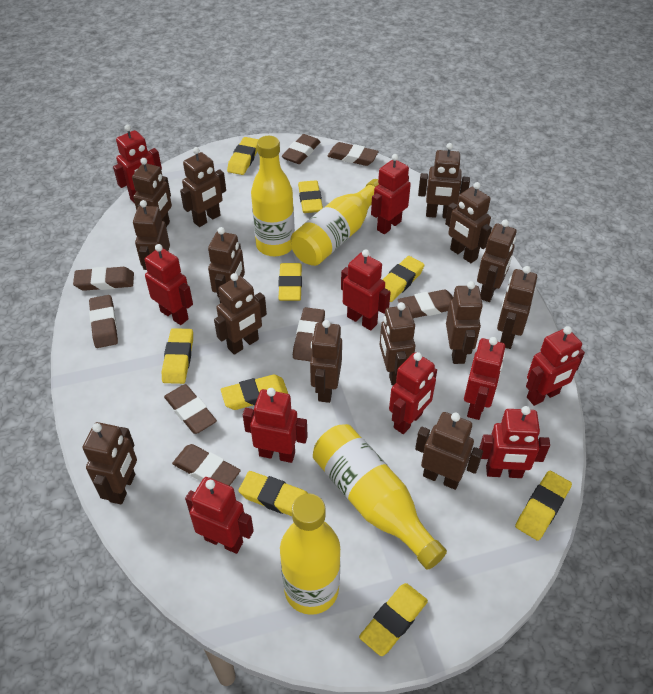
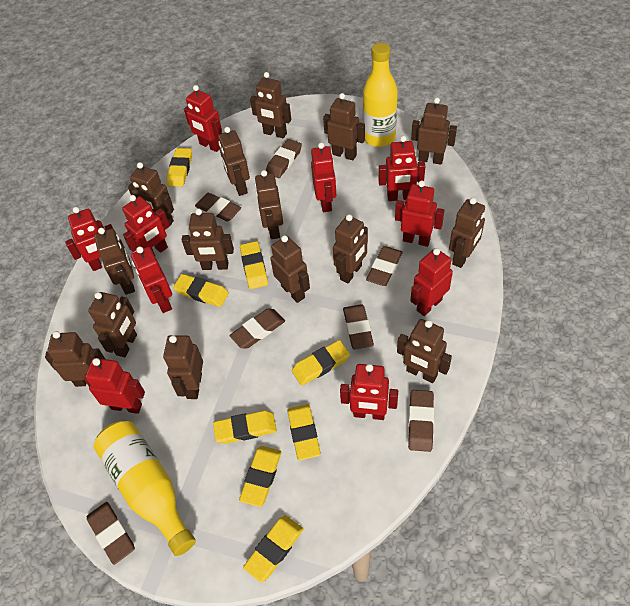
brown eraser: [73,267,134,291] [89,295,118,348] [164,384,217,434] [172,444,241,486] [282,134,320,164] [293,307,325,361] [327,142,379,166] [398,290,453,318] = 8 -> [87,502,135,565] [195,193,241,222] [230,308,285,349] [266,139,302,178] [343,304,374,349] [366,246,402,286] [408,390,434,452] = 7
brown robot: [83,422,137,505] [132,158,172,227] [133,200,170,270] [180,147,226,227] [208,227,245,303] [214,273,267,355] [310,320,342,403] [380,302,415,385] [415,412,483,490] [418,143,470,218] [445,182,492,263] [446,281,483,364] [477,220,516,302] [497,266,537,349] = 14 -> [45,331,105,387] [88,292,137,357] [94,228,135,295] [128,162,174,226] [163,335,203,399] [182,209,234,270] [218,127,250,196] [250,72,291,138] [255,170,283,239] [270,235,310,303] [323,93,365,160] [333,214,368,283] [397,319,452,383] [411,97,457,165] [449,198,485,268] = 15
yellow bottle: [251,136,295,256] [280,493,341,615] [291,179,379,266] [313,424,447,570] = 4 -> [94,421,196,556] [363,43,398,147] = 2
yellow eraser: [162,328,193,384] [221,375,288,410] [227,137,259,175] [238,471,308,516] [278,263,302,301] [298,180,323,213] [359,583,428,656] [383,256,424,302] [515,471,572,541] = 9 -> [167,148,192,187] [173,274,229,307] [213,410,277,444] [239,446,281,507] [240,241,268,289] [243,515,303,583] [287,404,321,460] [292,340,350,386] = 8

